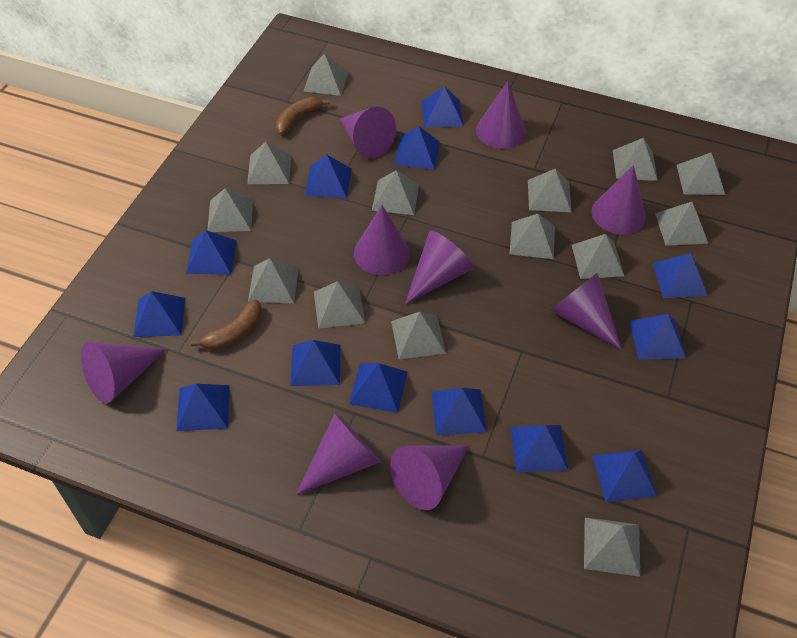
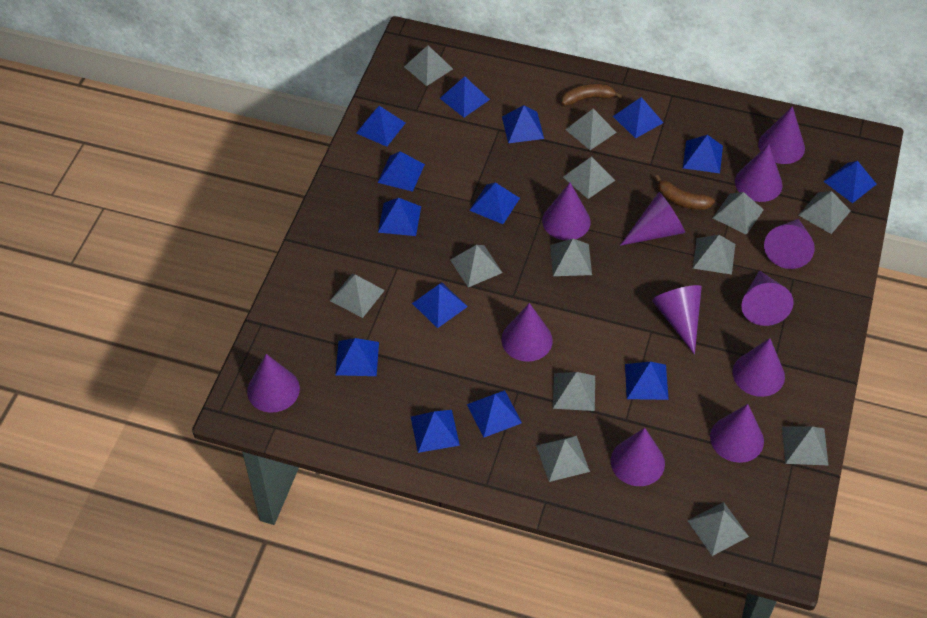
blue pyramid: [133,291,185,337] [176,384,230,431] [186,230,237,275] [291,340,340,386] [305,155,352,199] [349,363,407,413] [394,125,440,170] [421,86,464,128] [431,388,487,435] [510,425,568,472] [592,449,657,502] [629,314,686,360] [652,253,708,298] = 13 -> [335,338,379,376] [356,106,405,147] [377,151,425,192] [378,198,421,236] [411,410,460,453] [412,283,468,328] [440,76,490,117] [467,390,522,437] [469,182,520,224] [502,105,544,143] [613,97,663,139] [625,362,669,400] [683,135,723,173] [823,161,877,203] = 14
grey pyramid: [207,188,253,232] [247,142,291,184] [248,258,299,304] [304,53,348,96] [314,281,365,329] [372,170,419,215] [391,312,446,360] [510,214,555,259] [528,169,572,212] [572,234,624,279] [584,517,640,577] [613,138,658,181] [655,202,708,246] [677,153,725,195] = 14 -> [330,274,385,318] [404,45,453,86] [450,245,503,287] [536,436,590,482] [550,239,592,276] [553,372,595,411] [563,157,615,199] [565,109,617,150] [688,502,749,556] [693,235,735,275] [713,192,764,235] [782,426,829,466] [799,191,851,234] = 13
purple cone: [81,342,167,403] [296,413,381,495] [340,107,396,158] [354,205,410,275] [390,445,470,510] [405,231,474,305] [476,81,526,149] [550,273,622,350] [592,165,646,235] = 9 -> [247,354,300,412] [501,303,553,362] [542,183,591,240] [611,428,665,486] [620,192,685,246] [652,285,702,355] [710,404,764,463] [733,338,785,397] [735,144,783,202] [741,270,794,326] [758,106,805,164] [764,219,815,269] = 12

